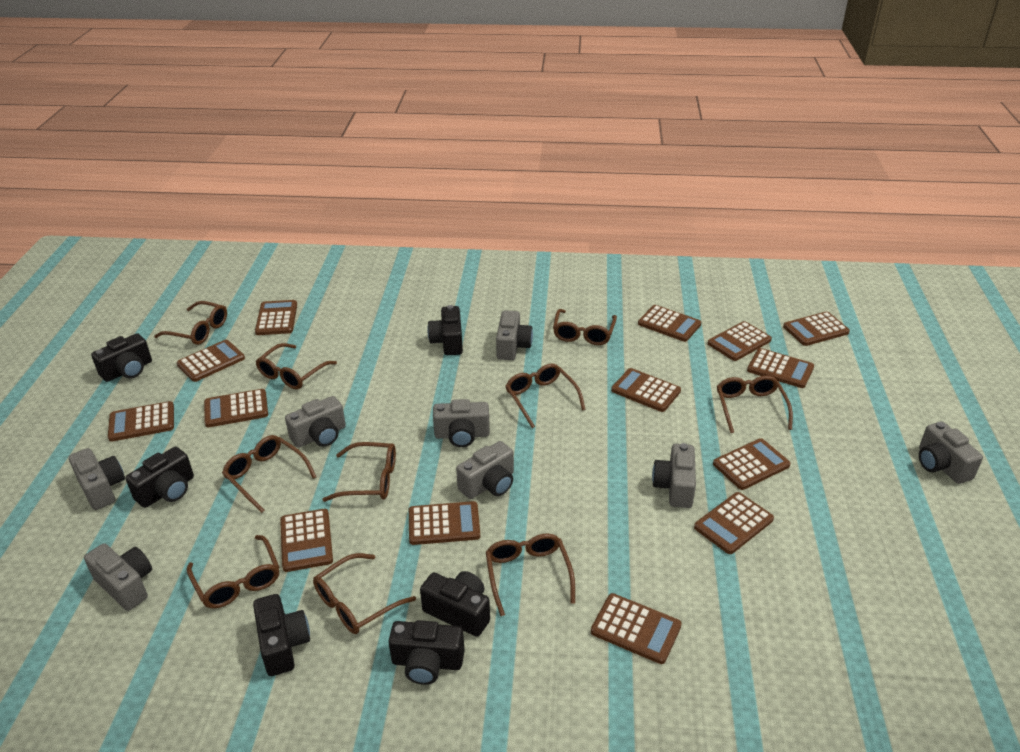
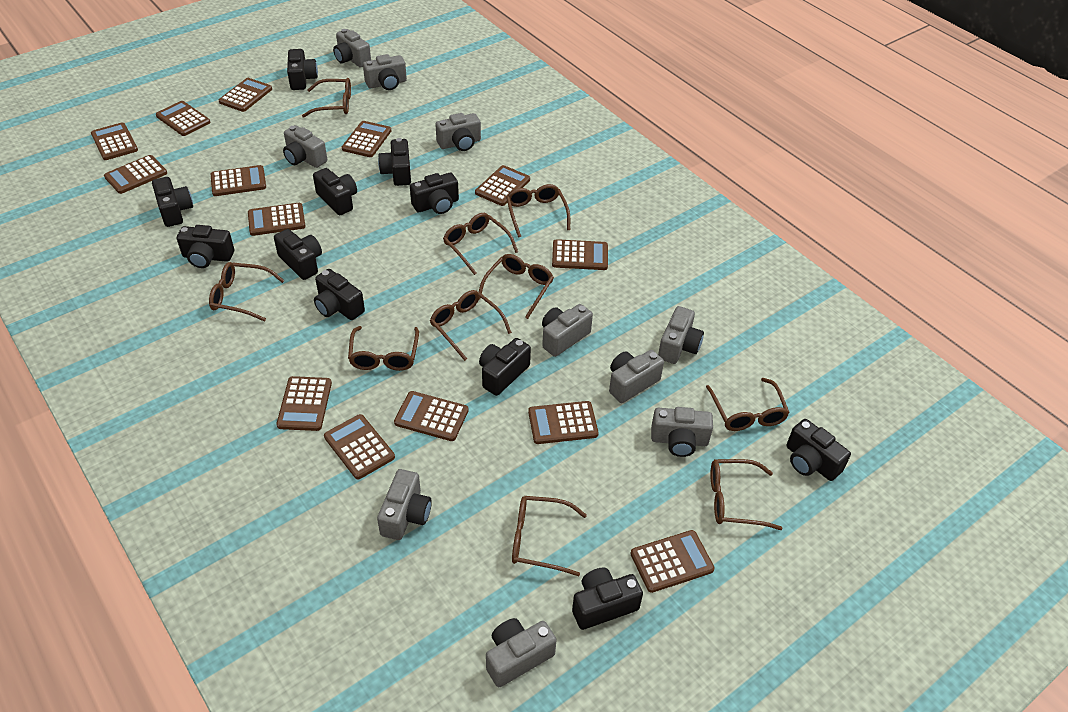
black camera: [91,333,152,382] [125,447,194,508] [253,594,310,676] [389,620,465,685] [420,571,490,637] [427,305,463,355] = 6 -> [152,177,193,227] [177,225,234,268] [274,229,322,280] [287,49,318,90] [313,168,357,215] [314,269,365,320] [378,138,411,186] [410,173,459,214] [479,338,531,396] [572,568,643,630] [786,419,851,481] = 11
grey camera: [69,448,125,510] [84,543,152,611] [285,396,346,448] [433,399,490,447] [456,441,514,499] [496,310,533,360] [652,443,696,508] [919,421,983,484] = 8 -> [283,125,327,168] [333,29,371,68] [363,54,407,90] [377,469,432,540] [435,113,481,151] [486,618,557,687] [542,304,593,357] [609,350,664,403] [651,407,713,457] [658,306,704,364] = 10

